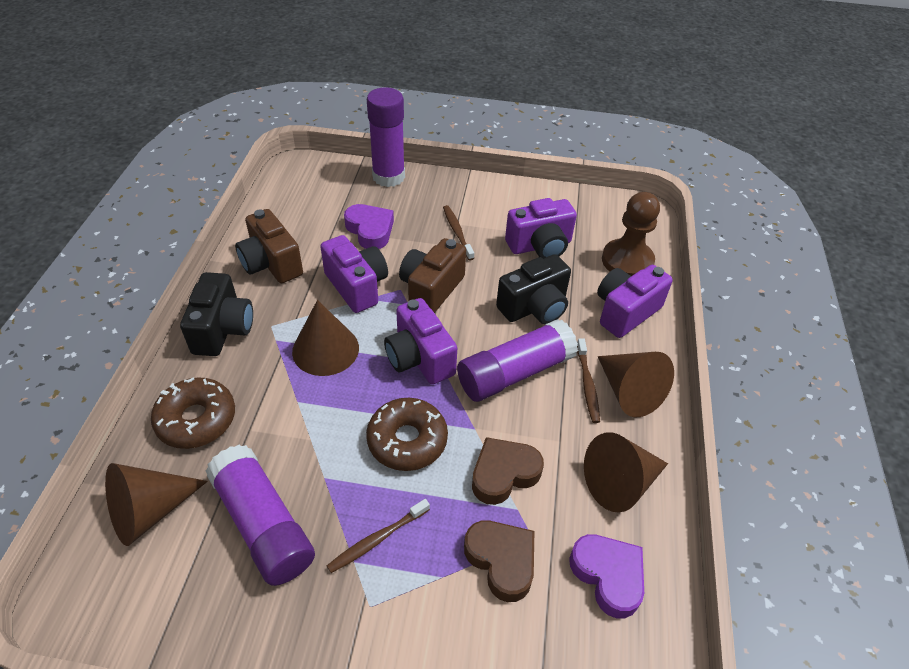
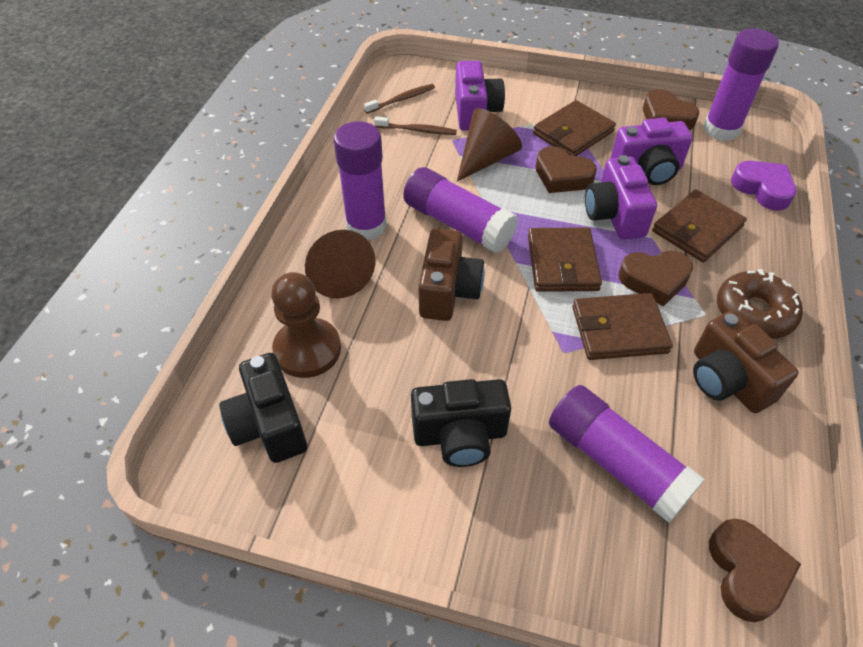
brown cone: [105,463,208,546] [292,300,359,376] [584,432,668,512] [598,352,674,417] = 4 -> [305,230,375,299] [457,108,522,182] = 2
brown donut: [151,377,235,449] [366,398,448,471] = 2 -> [717,269,803,339] = 1
brown heart: [464,520,534,602] [472,437,544,505] = 2 -> [536,146,597,193] [619,251,693,306] [643,89,699,130] [709,519,801,622] = 4
brown toothbrush: [327,499,430,573] [443,205,474,260] [577,339,600,423] = 3 -> [364,84,435,114] [374,117,457,135] = 2
brown wallet: none = 0 -> [528,227,602,292] [533,100,616,156] [572,293,673,360] [652,189,747,262] = 4
purple camera: [320,235,388,313] [384,298,457,384] [505,198,577,259] [597,265,673,338] = 4 -> [455,61,505,131] [585,155,657,240] [610,118,693,185] = 3
purple glue stick: [206,445,315,586] [367,87,405,187] [457,319,578,402] = 3 -> [333,121,387,240] [403,167,518,253] [549,385,705,523] [703,28,779,141] = 4
purple heart: [344,204,394,249] [569,534,644,618] = 2 -> [731,161,796,211] = 1

